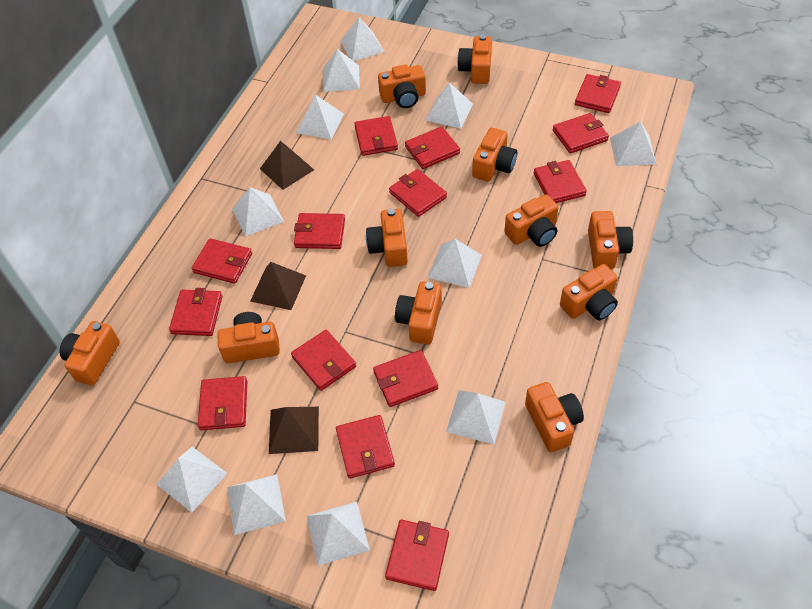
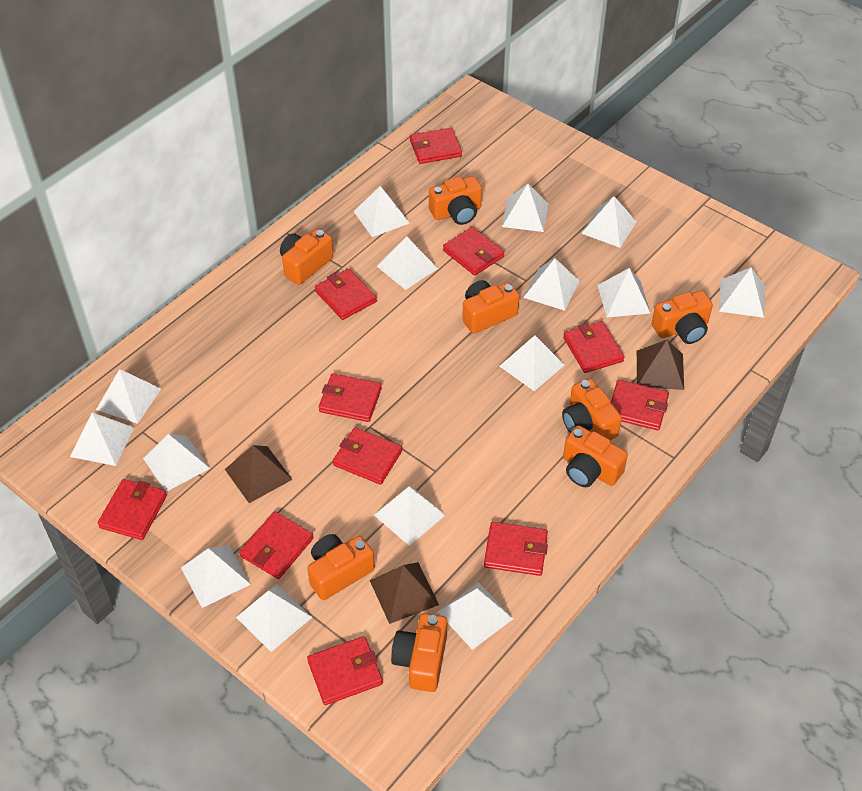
orange camera: [60,321,120,386] [217,312,280,363] [366,208,408,267] [378,64,426,108] [395,281,442,344] [457,35,492,84] [472,128,517,182] [504,195,559,247] [525,382,584,452] [560,264,618,321] [588,211,633,269] = 11 -> [280,229,334,285] [307,534,375,600] [391,613,447,692] [429,176,482,225] [462,280,519,334] [562,378,622,440] [563,425,628,487] [652,290,713,344] = 8
red wallet: [169,288,222,336] [192,238,252,284] [198,376,247,430] [291,330,356,391] [294,213,345,249] [336,415,395,479] [354,116,398,156] [373,350,438,407] [385,520,449,591] [389,169,447,217] [405,126,460,169] [534,160,587,203] [553,113,609,153] [575,74,621,113] = 14 -> [98,479,167,540] [239,512,313,579] [307,636,383,705] [315,269,377,320] [319,373,382,422] [333,427,402,485] [410,128,462,164] [443,227,504,276] [484,522,548,576] [563,321,625,373] [611,380,669,430] = 11
white pyramid: [156,447,228,512] [227,474,286,535] [232,187,284,237] [296,94,344,140] [307,502,370,566] [323,49,360,92] [340,17,385,61] [426,82,473,129] [427,239,482,288] [446,390,506,444] [610,121,656,166] = 11 -> [70,412,134,466] [96,369,161,424] [143,434,210,492] [181,545,251,608] [236,584,312,652] [354,186,409,237] [374,486,445,546] [377,236,438,290] [438,582,513,650] [499,335,564,391] [502,184,549,232] [523,258,580,311] [581,196,637,248] [598,268,650,317] [719,267,765,318] = 15

